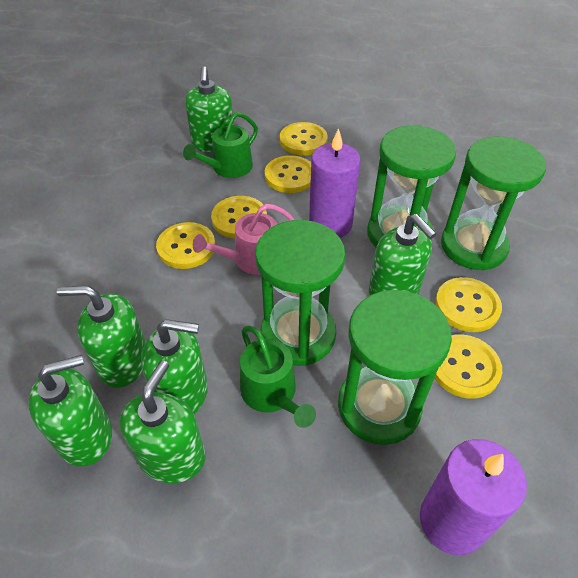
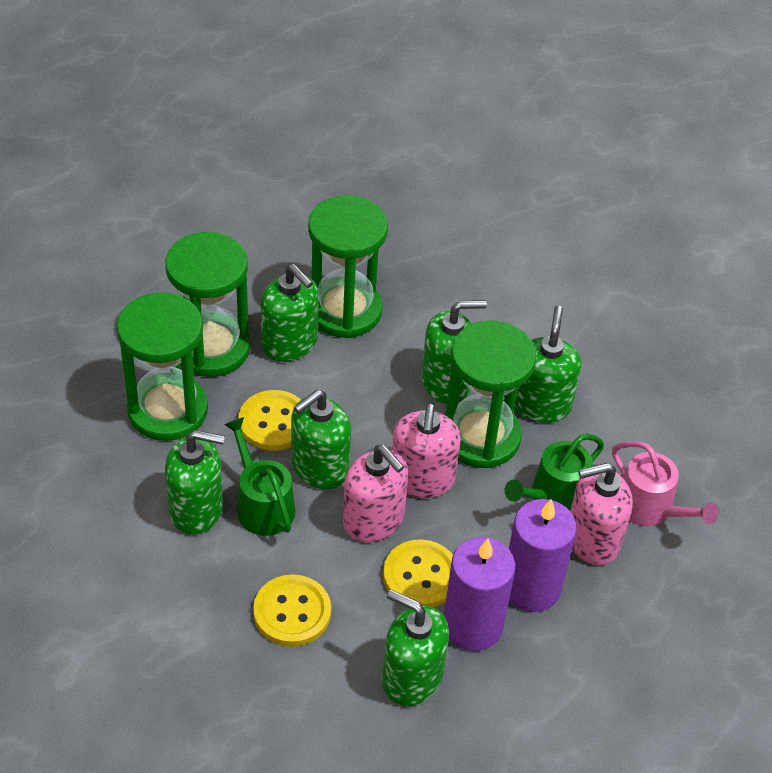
pink soap dispenser: none = 0 -> [343,445,408,542] [392,403,461,498] [570,463,633,565] = 3
yellow button: [156,222,215,269] [211,196,267,239] [265,155,311,193] [280,122,328,156] [434,334,502,399] [435,277,502,332] = 6 -> [239,390,301,451] [253,574,331,647] [383,539,453,607] = 3

